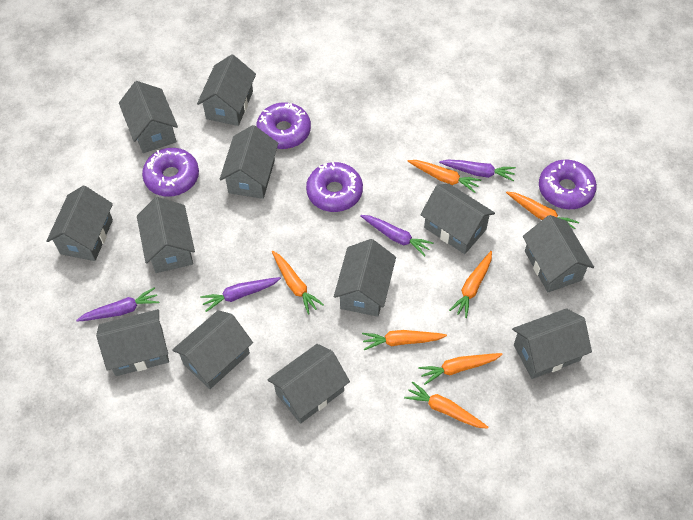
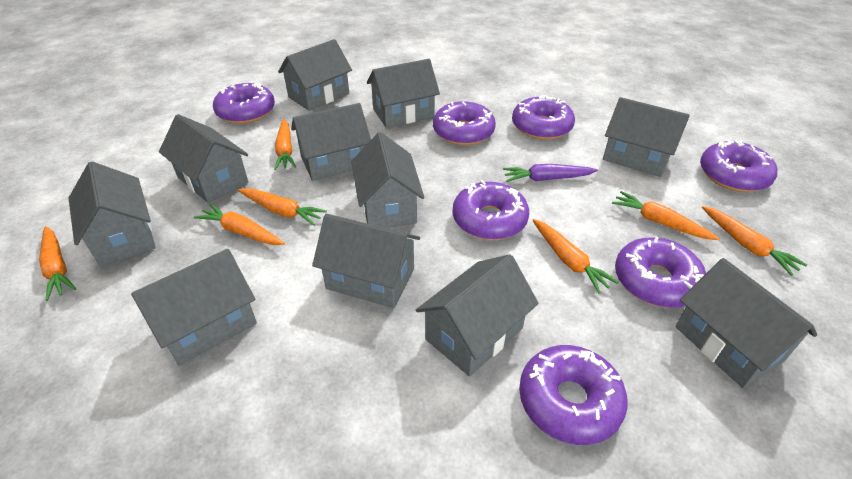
grey house: [47,185,113,261] [96,309,169,376] [119,81,178,153] [137,197,195,273] [172,310,253,389] [197,54,256,126] [220,125,278,199] [268,344,350,424] [334,239,396,317] [420,184,495,254] [512,308,592,379] [523,215,594,292] = 12 -> [68,161,156,267] [131,249,257,365] [159,114,248,203] [278,39,352,111] [291,103,371,181] [312,214,420,308] [351,132,424,228] [367,59,440,128] [416,254,538,377] [603,97,690,177] [675,258,817,388] = 11
purple carrot: [76,287,159,322] [200,277,281,312] [360,215,433,256] [439,159,516,181] = 4 -> [503,164,598,182] = 1
purple donut: [142,148,199,197] [256,102,311,149] [306,162,363,212] [539,160,597,209] = 4 -> [213,83,275,124] [433,101,496,145] [453,180,529,240] [512,95,575,140] [519,345,628,445] [615,237,706,308] [700,140,777,192] = 7

